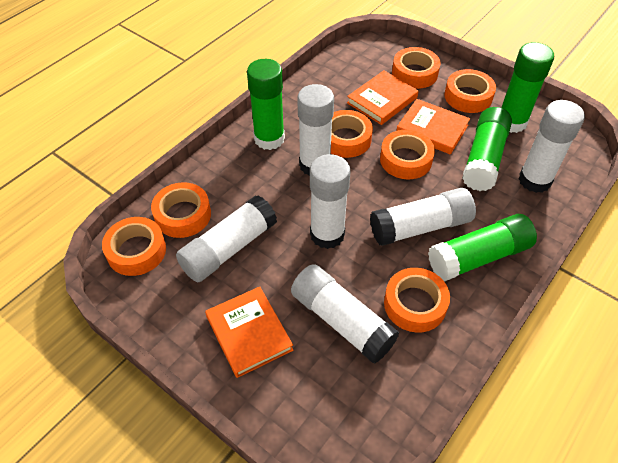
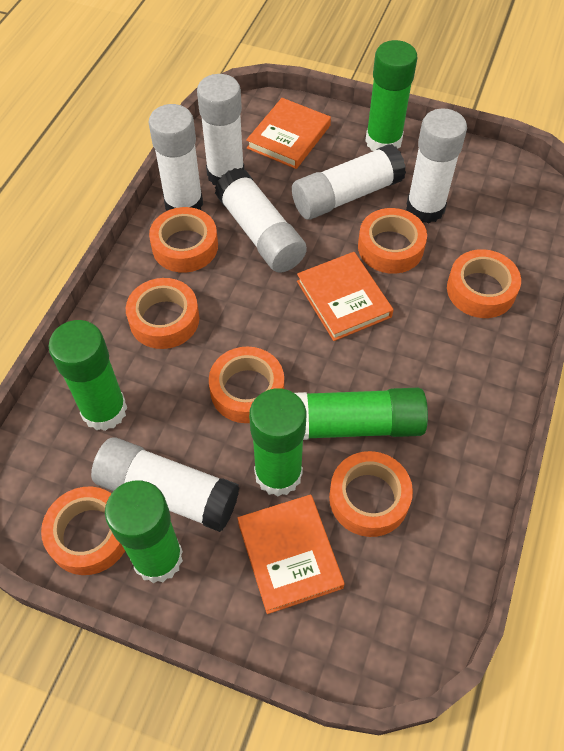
green glue stick: [247,59,285,150] [428,214,537,281] [462,107,512,191] [501,42,554,133] = 4 -> [48,320,127,431] [105,481,183,583] [249,388,306,496] [295,388,428,440] [365,40,417,151] = 5

